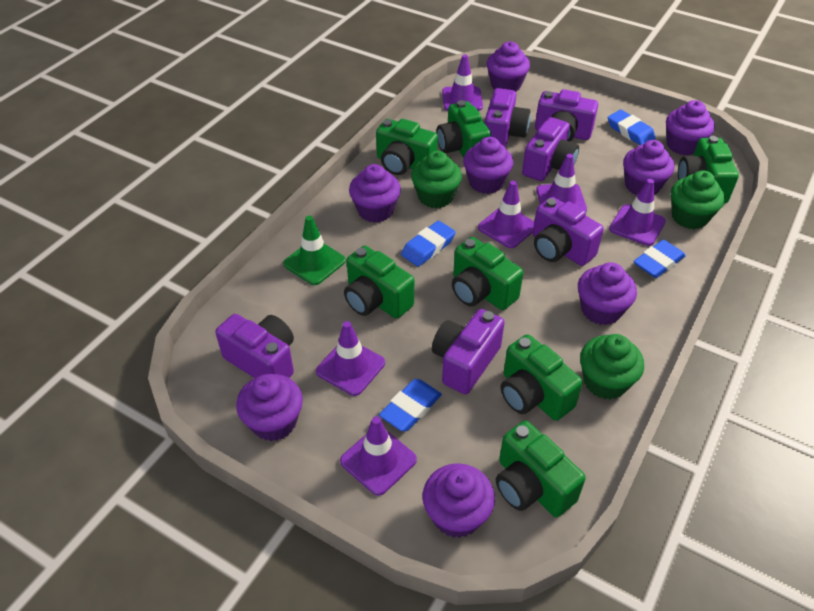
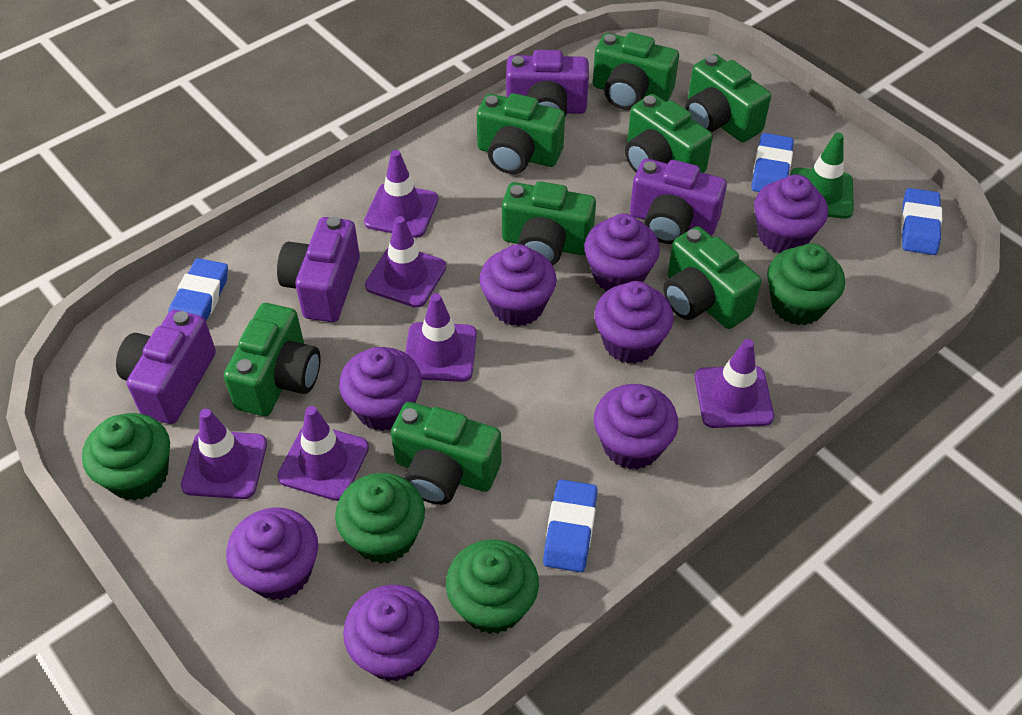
green camera: [344,246,414,319] [376,119,438,175] [436,100,491,158] [452,237,523,310] [496,421,586,517] [501,334,583,421] [678,136,739,204] = 7 -> [224,303,320,416] [391,402,501,505] [477,93,565,174] [502,181,596,265] [593,32,679,110] [625,94,713,173] [663,226,761,329] [685,54,771,142] = 8
green cupcake: [411,150,462,208] [580,334,644,400] [671,170,725,229] = 3 -> [82,413,170,501] [335,473,425,564] [446,540,539,634] [767,244,845,325] = 4
purple camera: [215,314,294,378] [432,309,505,394] [485,88,531,148] [522,117,579,181] [533,197,604,266] [535,89,598,142] = 6 -> [116,310,216,424] [277,216,360,322] [506,50,589,117] [630,159,727,244] = 4

